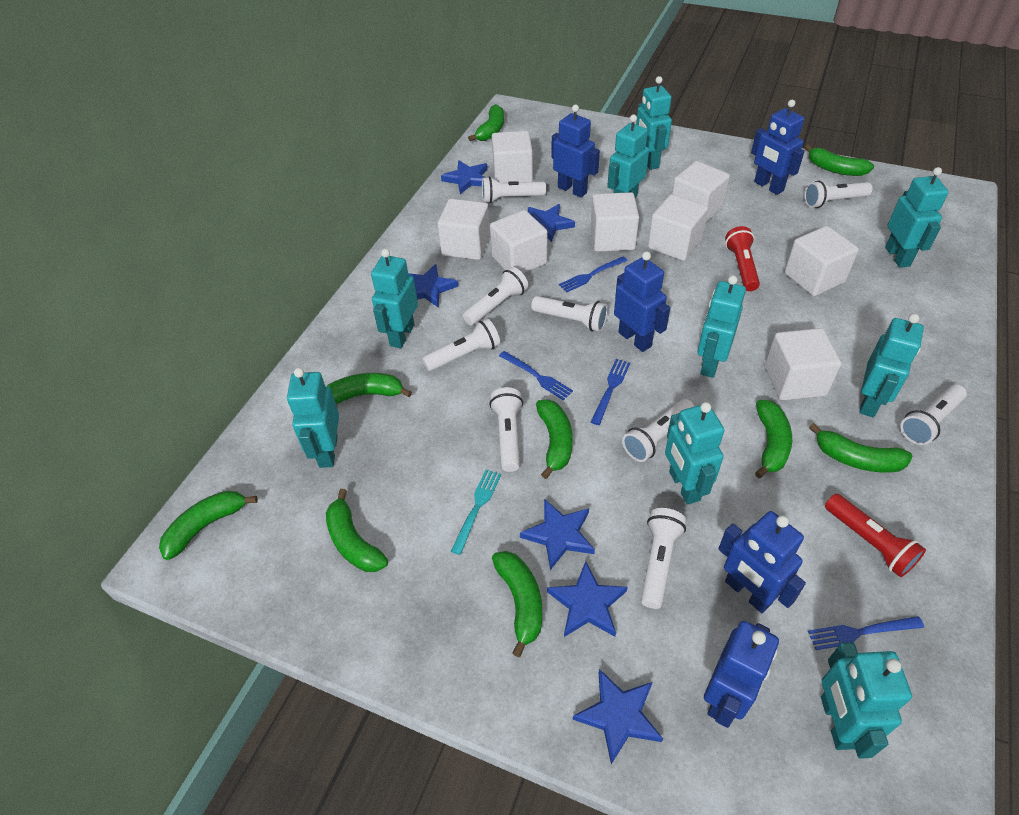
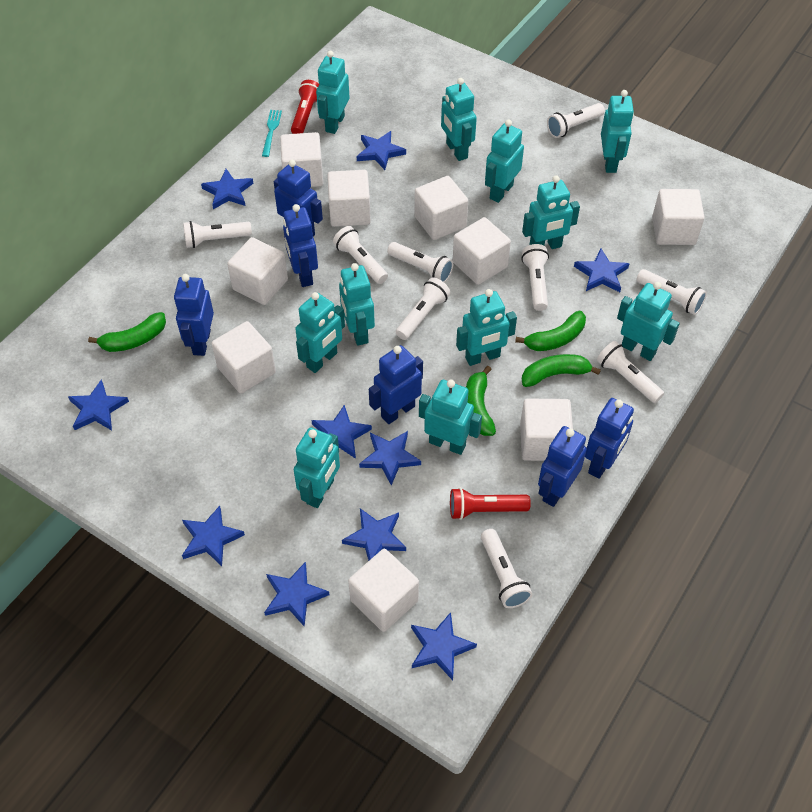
blue fork: [499,351,573,400] [559,256,628,293] [591,359,630,425] [808,616,924,650] = 4 -> none = 0
blue robot: [551,105,600,198] [614,251,670,352] [704,621,779,728] [718,511,806,613] [751,100,805,195] = 5 -> [174,274,214,356] [274,160,323,236] [283,204,318,287] [369,345,423,424] [538,426,587,507] [585,398,634,479] = 6
blue star: [408,264,458,307] [441,160,488,194] [520,499,595,570] [528,204,575,242] [547,561,628,637] [573,669,663,764] = 6 -> [68,380,129,431] [182,506,245,566] [201,169,254,209] [264,562,329,627] [311,405,372,459] [342,508,406,561] [357,131,406,170] [359,431,421,486] [411,612,477,680] [574,249,630,292] = 10
green banana: [159,490,258,560] [326,373,412,404] [326,489,388,572] [468,104,504,141] [492,551,542,657] [536,400,573,479] [755,400,792,478] [805,145,874,176] [809,423,913,472] = 9 -> [88,312,166,352] [466,366,496,436] [515,311,586,351] [522,354,601,387] = 4
turquoise robot: [287,368,339,468] [371,249,418,348] [607,115,649,197] [636,76,672,170] [665,402,724,505] [697,275,746,378] [821,642,912,759] [859,314,924,417] [885,167,949,268] = 9 -> [294,427,340,508] [295,292,345,373] [316,51,350,134] [339,263,375,346] [419,380,482,455] [441,78,477,161] [456,289,517,366] [485,120,524,203] [522,175,580,249] [601,90,634,173] [617,282,680,361] = 11
white cube: [438,199,490,260] [490,210,548,274] [492,131,533,183] [590,192,639,252] [648,194,708,261] [672,161,730,223] [765,328,841,401] [784,226,859,296] = 8 -> [212,321,276,393] [227,237,288,305] [280,132,323,187] [327,170,371,227] [348,549,419,632] [414,176,468,240] [453,217,511,285] [520,398,573,461] [652,189,705,245] = 9

